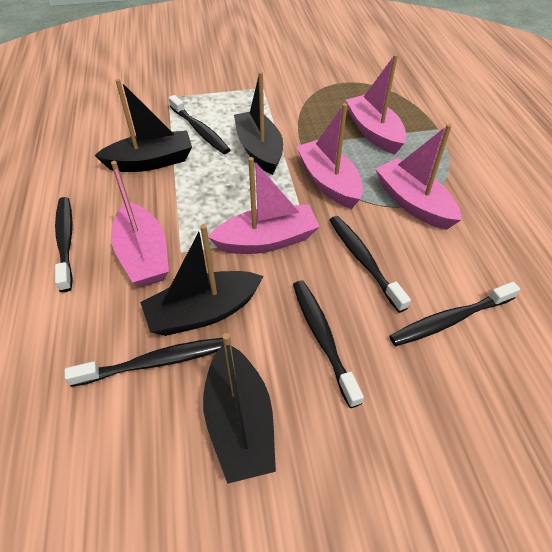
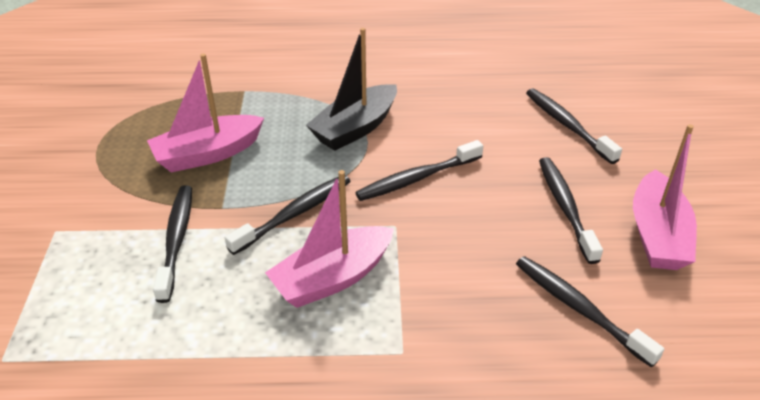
black boat: [94,79,192,172] [140,224,263,336] [203,333,276,484] [234,72,283,175] = 4 -> [306,28,397,151] = 1
pink boat: [111,161,169,287] [208,157,320,254] [296,103,363,209] [346,54,406,154] [375,124,461,230] = 5 -> [147,53,264,173] [265,170,394,308] [633,124,697,270] = 3

